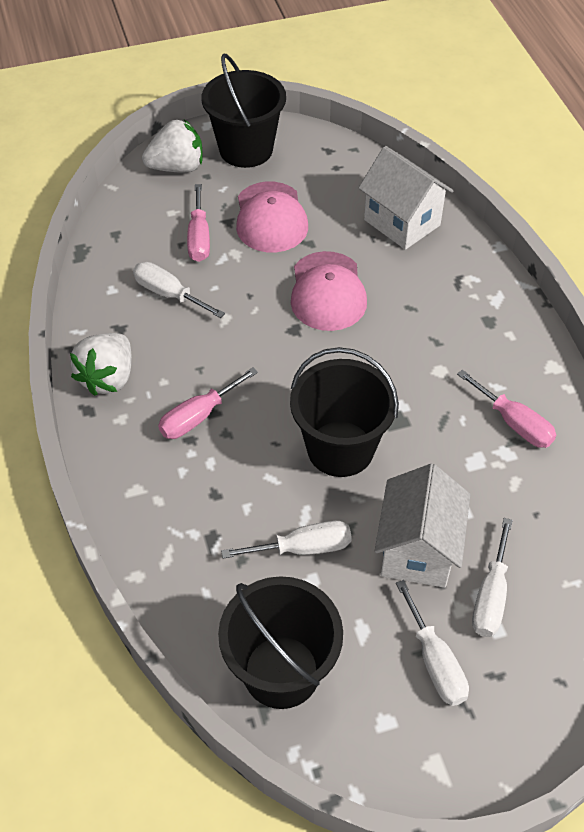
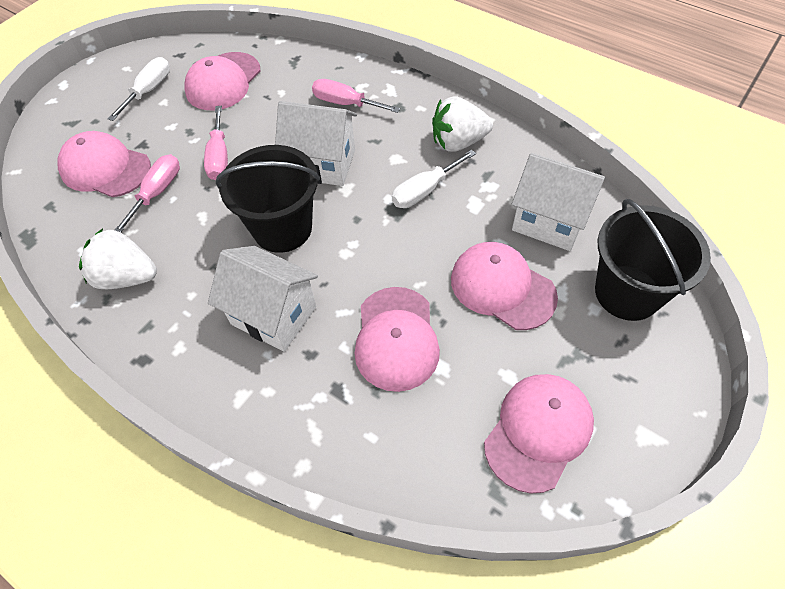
black bucket: [202,54,286,168] [218,576,343,709] [290,347,399,477] = 3 -> [216,145,320,253] [595,199,711,321] = 2
pink cap: [236,181,308,252] [291,251,367,331] = 2 -> [57,131,151,197] [184,52,260,110] [355,287,440,392] [451,242,558,330] [484,374,594,494] = 5
white house: [359,146,454,250] [375,464,471,588] = 2 -> [208,246,318,352] [275,101,357,186] [512,153,605,251] = 3
white screwdriver: [133,262,225,318] [221,521,352,559] [396,580,469,706] [472,518,513,637] = 4 -> [108,57,170,121] [392,150,476,208] = 2

